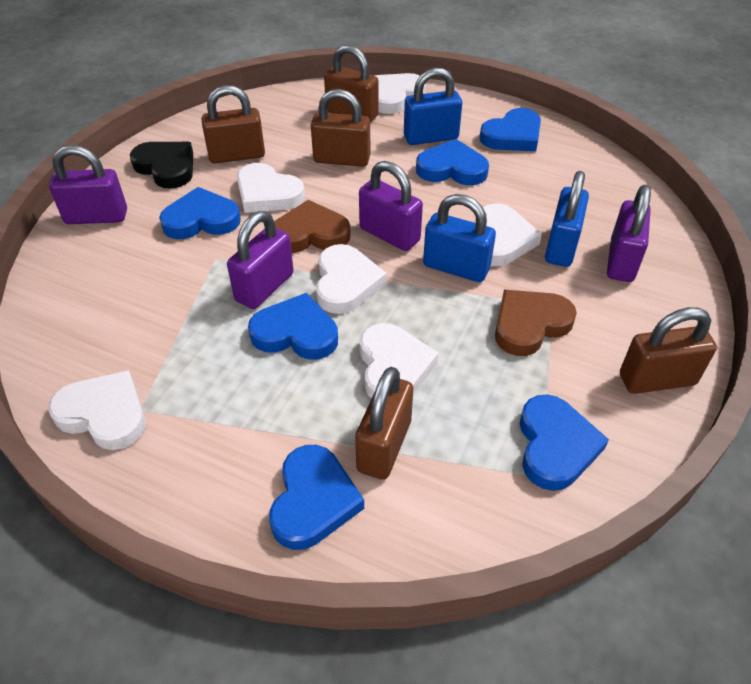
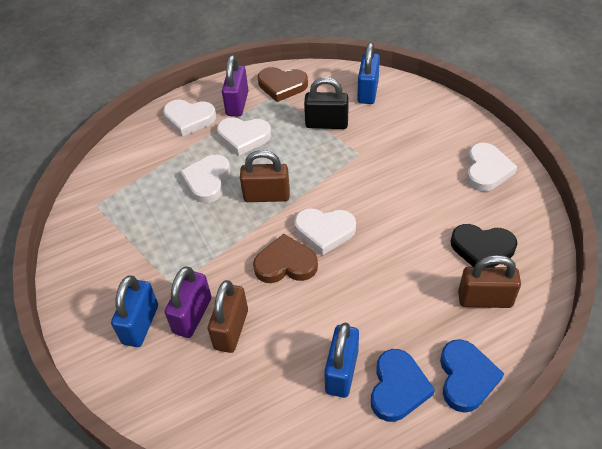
black padlock: none = 0 -> [304,77,349,129] = 1
blue heart: [159,187,241,239] [248,293,338,360] [269,445,364,550] [416,139,489,185] [480,108,541,151] [520,394,609,491] = 6 -> [371,349,435,422] [440,339,504,413] = 2
brown padlock: [202,85,265,164] [311,89,370,167] [324,45,379,123] [355,367,413,480] [620,307,717,394] = 5 -> [208,280,248,353] [240,150,290,202] [458,255,521,308] = 3
purple padlock: [49,145,127,224] [227,211,294,309] [359,161,423,251] [607,185,651,282] = 4 -> [164,266,212,338] [222,55,249,117] = 2
white heart: [48,370,145,450] [237,163,305,213] [316,244,387,314] [360,323,439,399] [374,73,426,114] [483,204,542,266] = 6 -> [163,99,216,137] [180,155,230,203] [217,117,271,156] [294,208,356,255] [466,143,517,191] = 5

